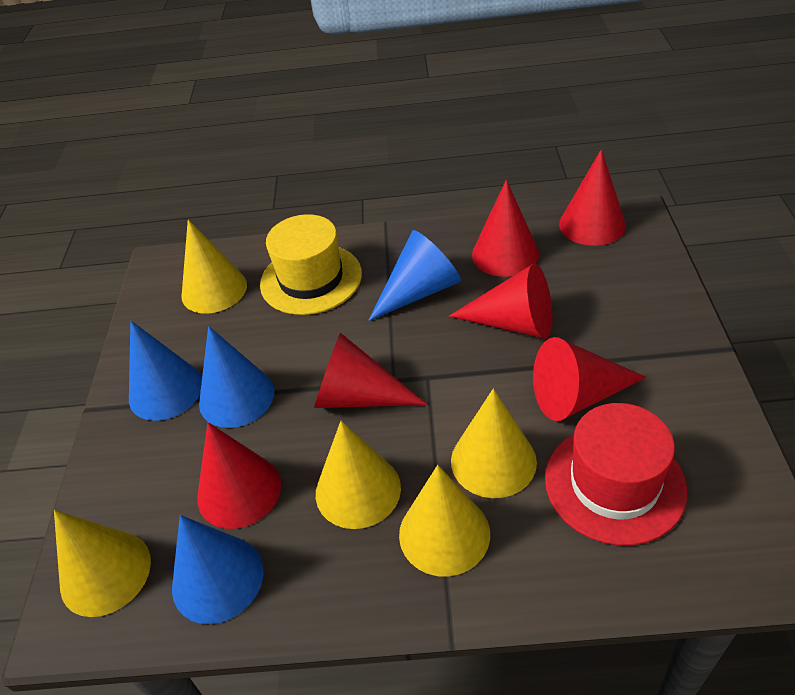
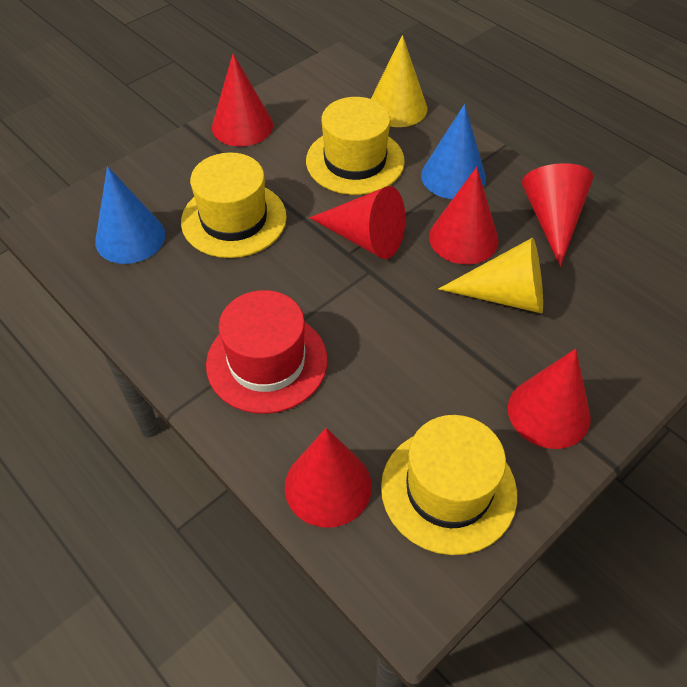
blue cone: [129,321,202,421] [172,515,264,624] [199,326,274,428] [368,230,461,321] = 4 -> [95,166,165,264] [421,104,486,199] = 2
yellow cone: [54,510,151,617] [181,220,247,314] [316,421,401,529] [399,465,490,577] [451,388,537,498] = 5 -> [371,35,427,127] [438,238,543,313] = 2
yellow hat: [260,214,362,315] = 1 -> [181,153,287,258] [306,97,405,195] [381,415,517,555] = 3

